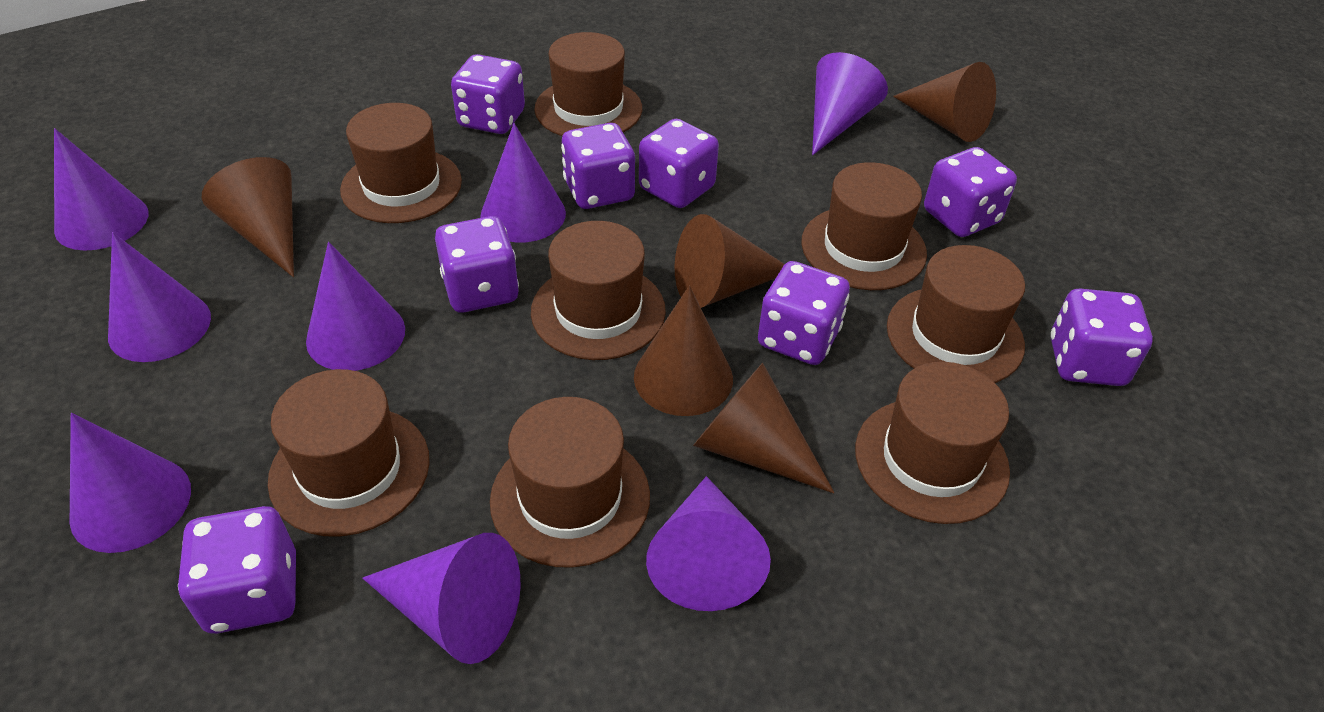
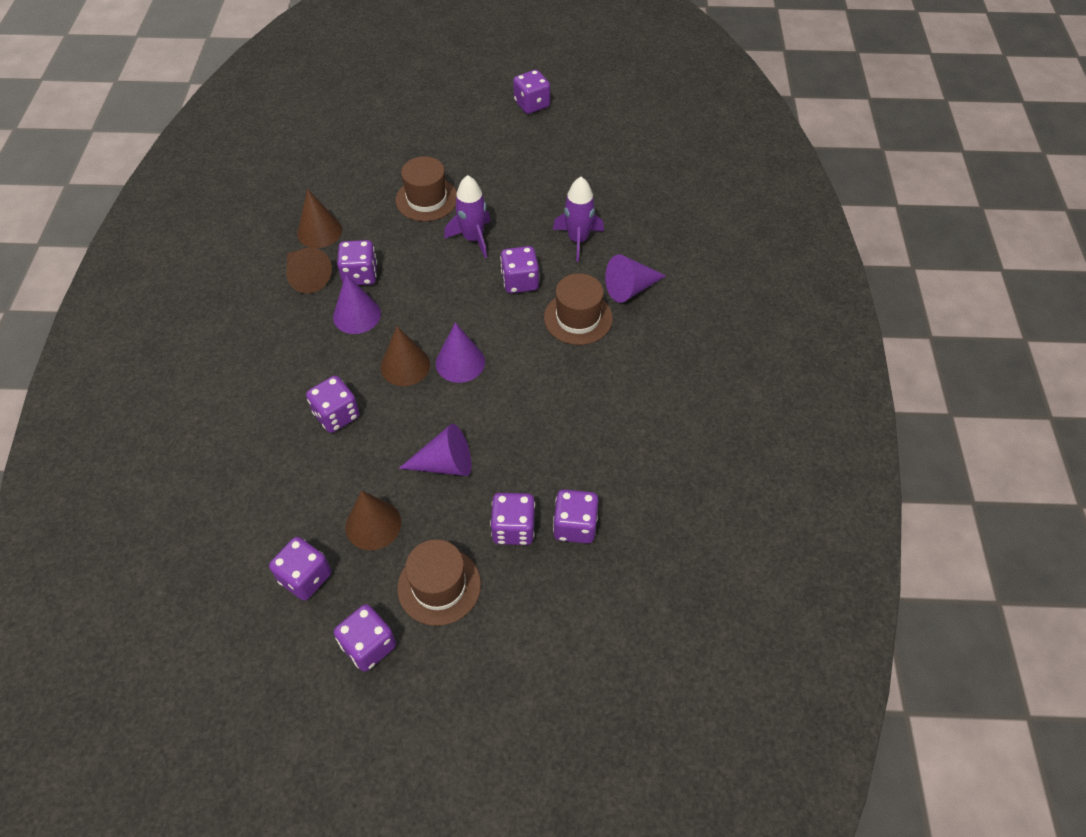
brown cone: [202,157,294,277] [634,286,733,416] [675,214,784,308] [693,363,835,493] [893,62,996,142] = 5 -> [286,248,332,294] [297,189,342,248] [345,491,401,550] [380,326,430,386] = 4
brown hat: [268,369,430,537] [340,103,462,223] [490,397,650,568] [531,221,666,360] [534,32,642,136] [801,162,927,290] [855,362,1010,524] [887,245,1025,383] = 8 -> [396,156,457,221] [397,539,481,626] [544,273,613,345] = 3
purple cone: [54,128,148,251] [70,413,191,553] [108,232,211,362] [306,242,405,371] [362,533,521,664] [480,123,566,242] [646,476,771,611] [812,52,888,155] = 8 -> [333,274,381,334] [399,424,471,476] [436,323,485,383] [605,254,666,303] = 4
purple rocket: none = 0 -> [444,175,491,258] [553,177,604,262] = 2

